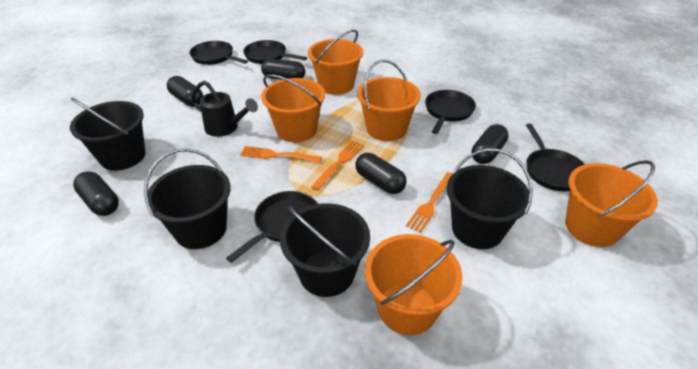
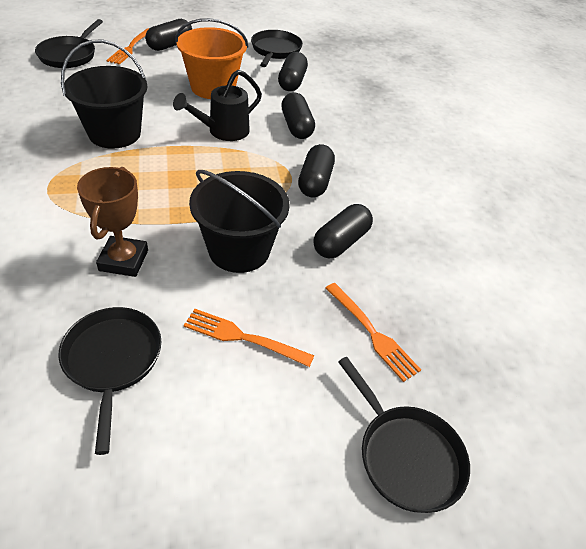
black bucket: [70,98,145,171] [144,149,231,249] [280,203,370,297] [447,149,533,249] = 4 -> [61,40,147,149] [189,170,290,273] = 2
black pan: [190,41,248,65] [226,191,318,263] [243,40,307,64] [425,90,476,134] [526,123,585,191] = 5 -> [35,19,103,68] [58,307,161,455] [251,30,303,67] [338,357,470,513] = 4
brown trophy: none = 0 -> [77,167,148,277] = 1
orange bucket: [261,75,325,142] [308,30,363,95] [357,59,421,141] [365,234,463,335] [565,160,658,247] = 5 -> [175,18,248,99] = 1

